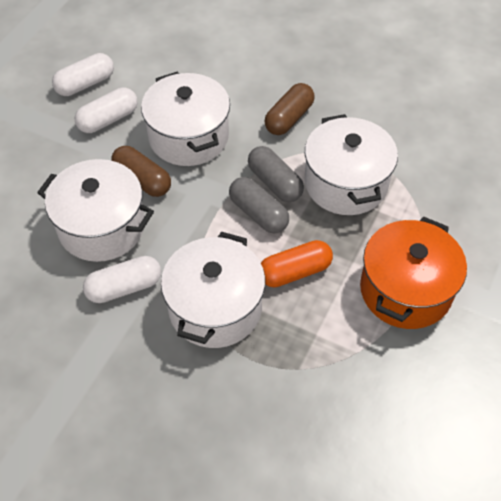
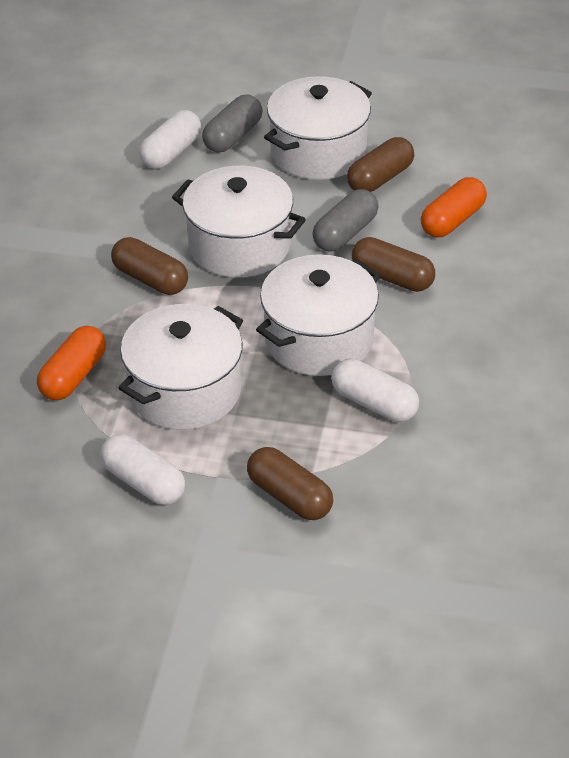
brown capsule: [111,146,171,197] [264,83,315,135] = 2 -> [111,237,188,295] [247,447,333,520] [347,137,414,192] [352,237,435,292] = 4
orange capsule: [261,240,333,287] = 1 -> [37,326,106,400] [420,177,487,237] = 2
orange pot: [360,217,467,329] = 1 -> none = 0

